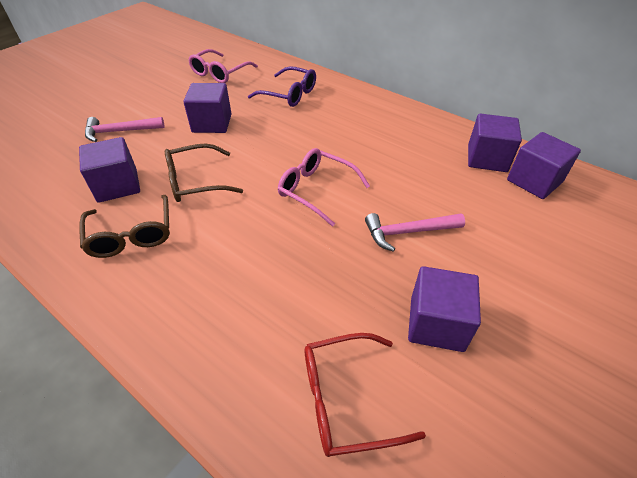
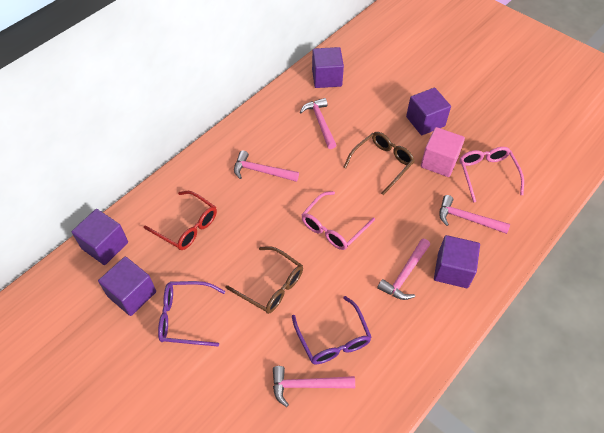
pink cube: none = 0 -> [421,127,465,177] = 1
pink hammer: [85,117,165,142] [365,213,465,252] = 2 -> [234,150,299,182] [273,366,355,407] [300,98,336,149] [377,238,430,300] [439,195,510,234] = 5
purple glasses: [248,66,316,107] = 1 -> [158,281,225,347] [292,296,372,365] = 2

